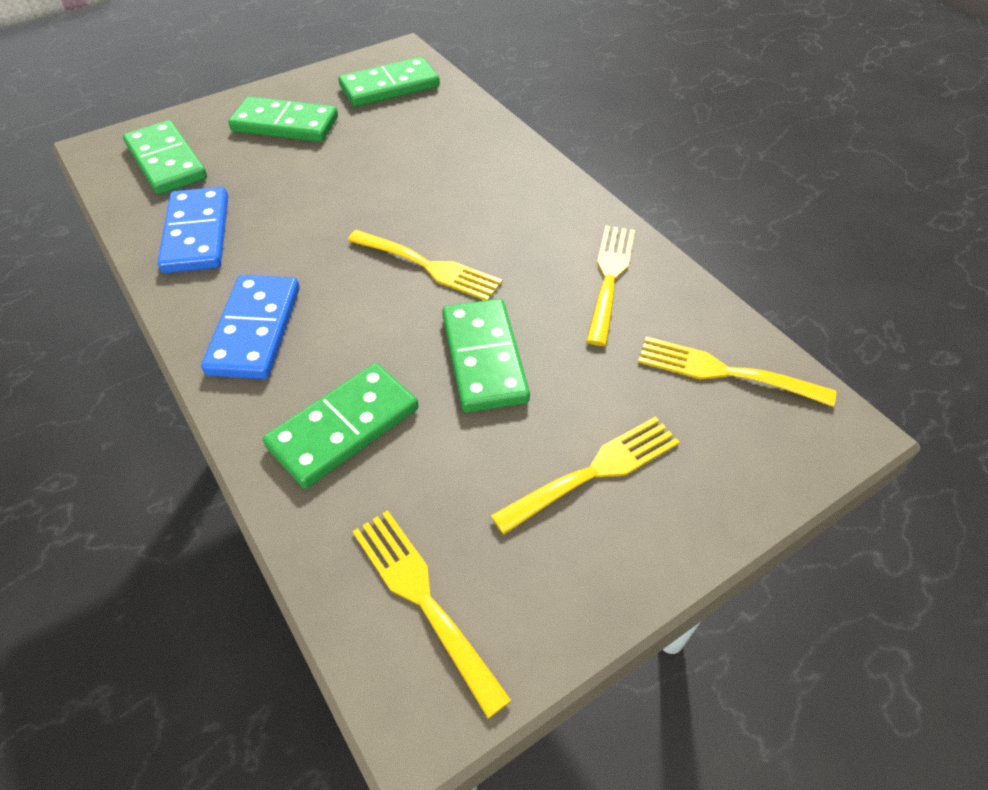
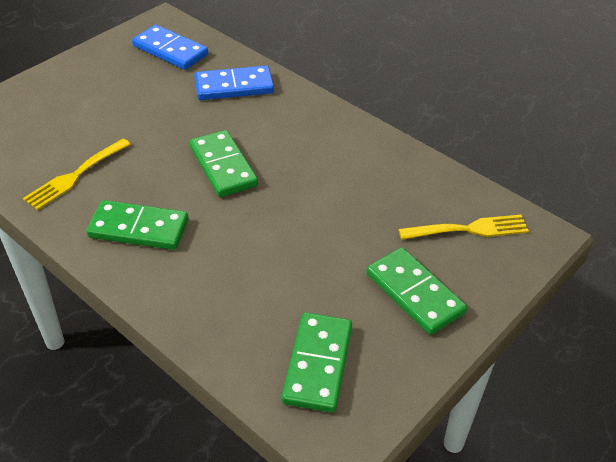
green domino: [123,120,207,195] [228,96,338,142] [263,363,418,488] [338,57,440,107] [442,299,530,412] = 5 -> [86,200,189,250] [189,130,258,197] [282,312,352,413] [367,248,467,335] = 4
yellow fork: [347,230,503,300] [352,510,512,718] [491,416,680,535] [586,226,635,346] [638,337,836,407] = 5 -> [23,139,131,210] [398,215,529,240] = 2

